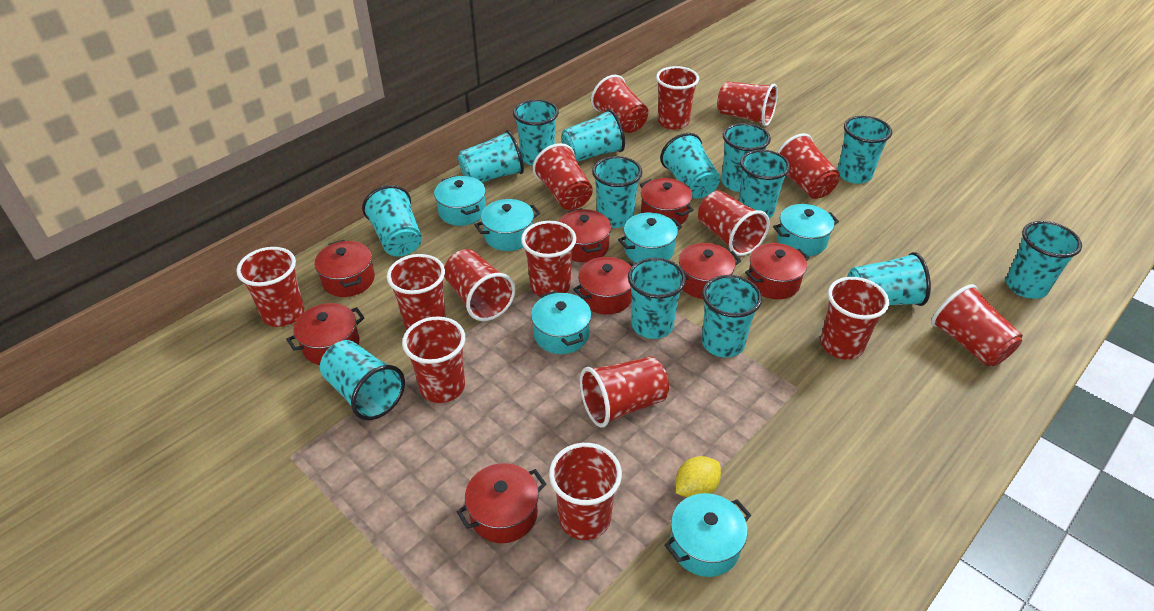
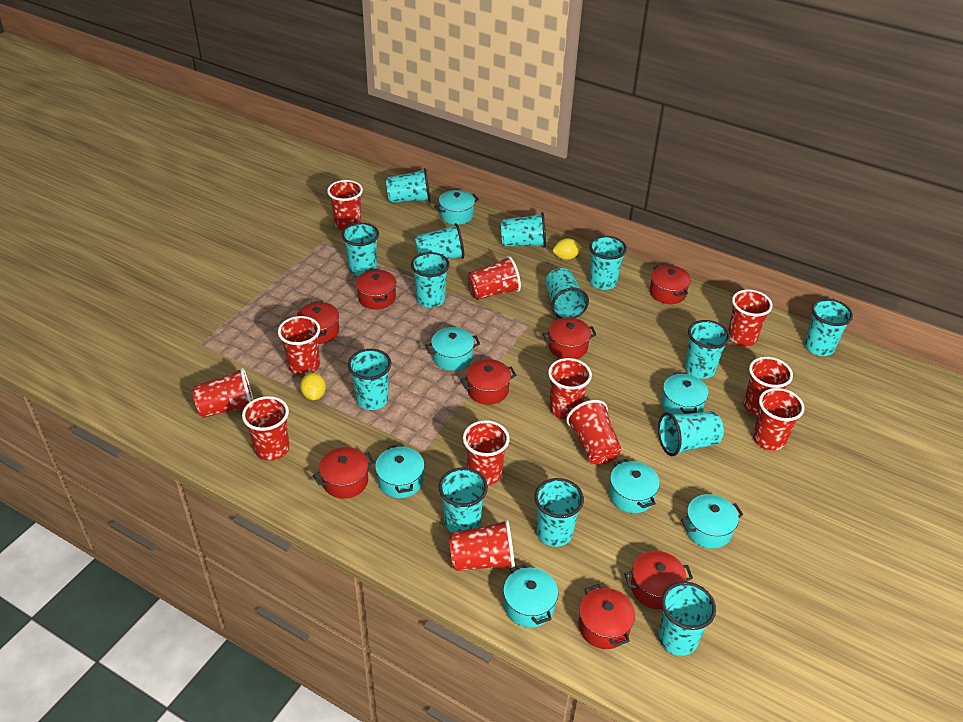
red cup: [236,247,304,327] [387,254,446,329] [402,316,465,403] [444,249,516,321] [521,221,576,296] [533,143,593,210] [549,443,622,540] [580,356,669,428] [591,75,649,133] [656,66,699,130] [698,191,770,256] [717,81,778,126] [777,133,840,199] [821,277,889,359] [931,284,1023,366] = 15 -> [192,367,254,418] [242,396,289,461] [278,316,320,376] [327,180,363,231] [449,519,515,571] [463,420,510,485] [467,256,521,300] [548,358,592,420] [566,400,621,465] [728,289,773,346] [744,357,793,417] [753,388,805,451] = 12
turquoise pot: [434,176,486,226] [474,199,540,251] [531,291,592,354] [618,213,682,263] [664,493,751,577] [773,204,839,256] = 6 -> [375,444,425,498] [425,327,480,371] [435,190,479,225] [503,564,558,628] [609,459,660,513] [661,372,709,414] [681,494,744,549] = 7
yellow lemon: [676,456,721,497] = 1 -> [300,372,326,400] [553,238,582,260] = 2

